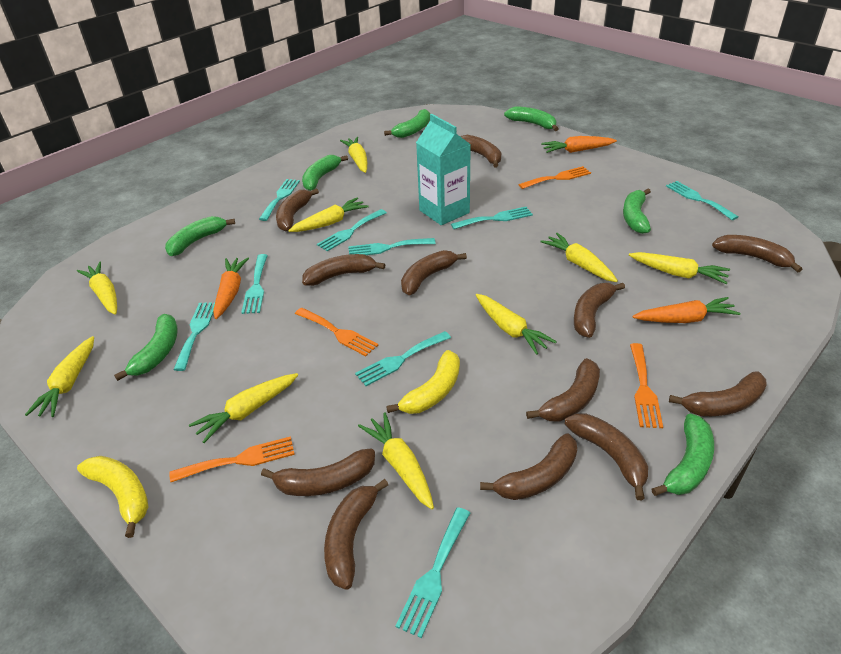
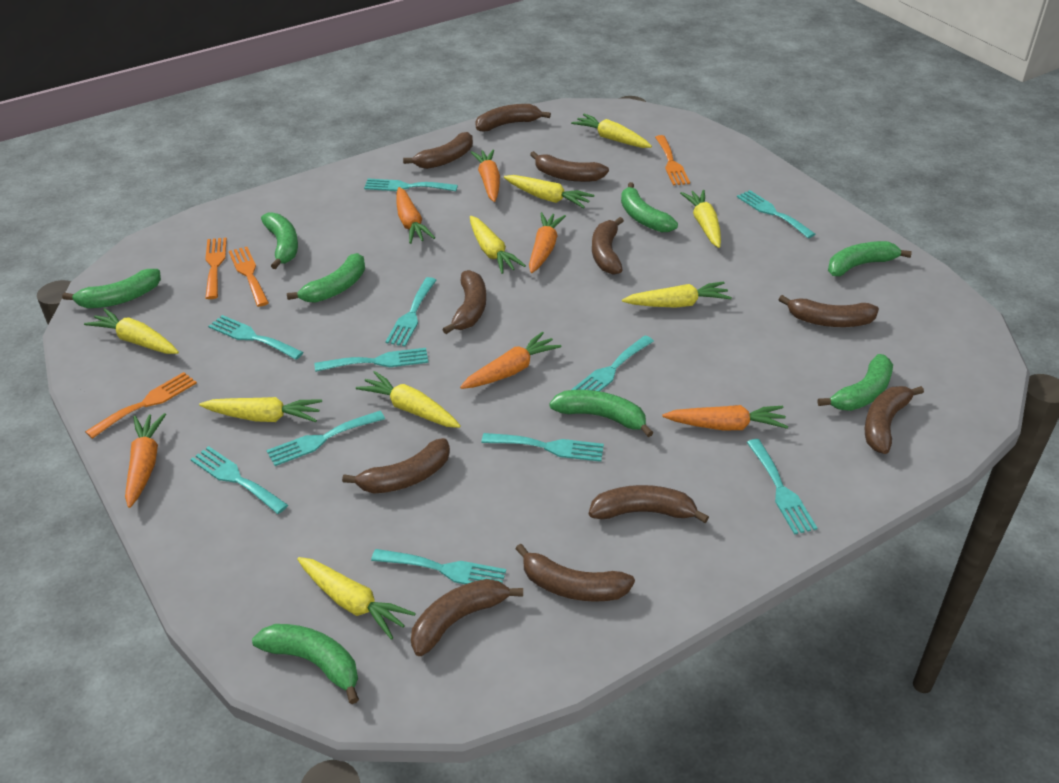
brown banana: [261,449,375,496] [276,188,319,231] [302,254,385,286] [324,479,388,590] [401,250,467,295] [461,135,501,167] [480,433,577,500] [526,358,600,421] [565,414,648,500] [574,283,625,338] [669,371,767,416] [712,235,802,273] = 12 -> [342,438,450,494] [403,132,473,169] [411,579,523,656] [442,270,486,334] [476,104,551,131] [515,544,635,602] [530,151,609,182] [589,485,709,523] [592,217,624,275] [778,295,879,327] [864,386,924,454] = 11
green banana: [114,314,178,381] [165,216,235,256] [302,155,348,191] [384,109,430,138] [504,106,558,131] [623,189,651,234] [652,413,714,496] = 7 -> [62,269,161,308] [252,624,359,704] [261,212,298,269] [287,253,365,303] [549,390,653,437] [621,182,678,232] [818,354,893,411] [828,241,912,276] = 8
orange carrot: [213,257,249,319] [541,136,617,153] [633,297,741,323] = 3 -> [125,413,166,508] [396,187,435,244] [460,331,562,389] [470,149,500,202] [529,212,566,273] [663,405,788,430] = 6
turquoise carton: [416,114,471,225] = 1 -> none = 0
turquoise fork: [173,303,215,371] [241,254,268,314] [259,179,300,221] [317,209,387,251] [348,238,436,255] [355,331,451,386] [396,507,470,638] [451,207,533,229] [666,181,738,220] = 9 -> [190,446,288,514] [208,315,303,360] [266,411,385,466] [315,348,428,372] [364,179,458,191] [371,549,506,584] [385,277,437,346] [481,433,604,462] [571,336,654,391] [737,190,815,238] [747,439,817,535] = 11
yellow banana: [77,456,148,538] [386,350,460,414] = 2 -> none = 0

